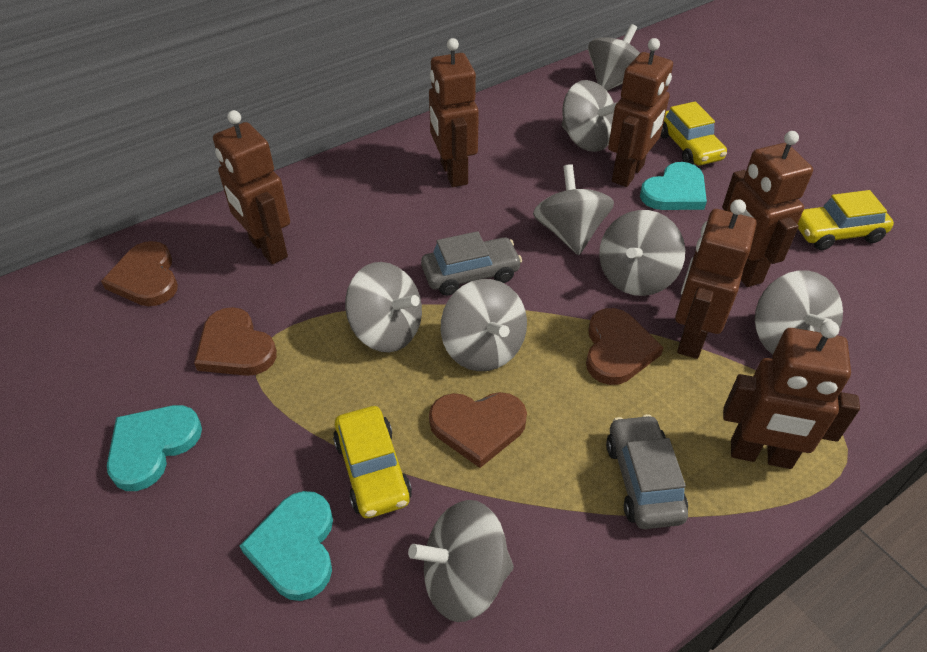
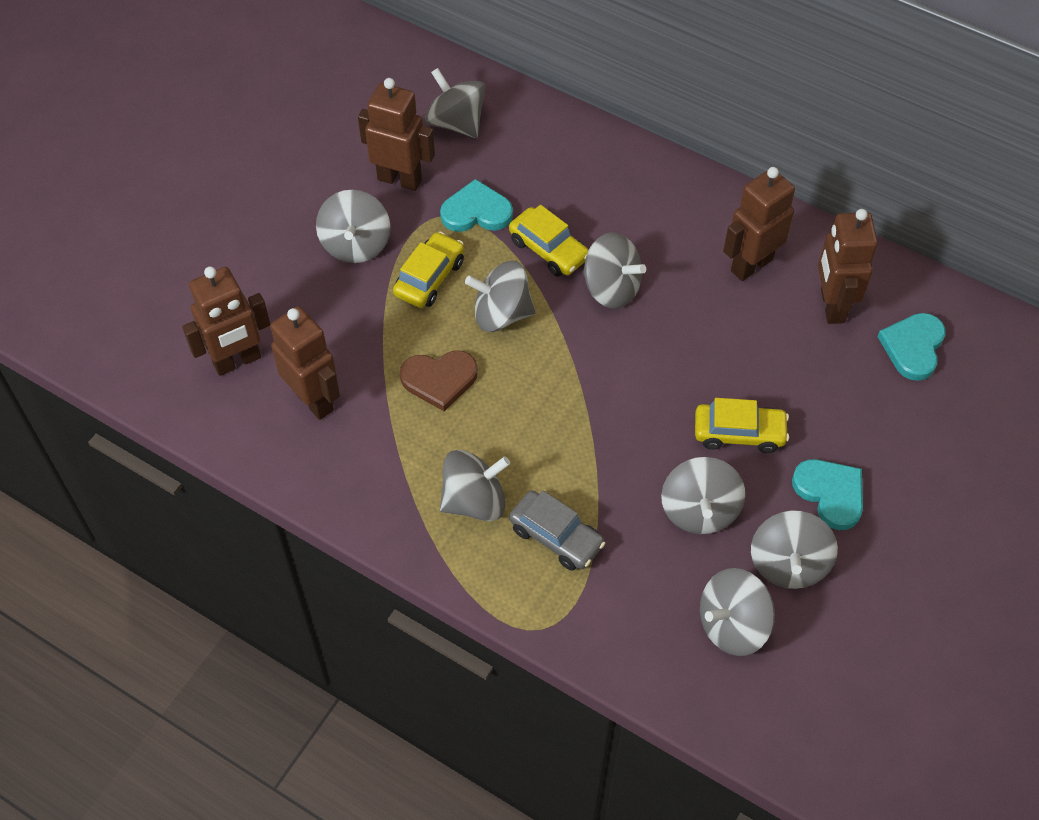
brown heart: [101,241,178,306] [194,307,277,376] [429,392,527,468] [586,308,664,385] = 4 -> [400,350,478,411] = 1
brown robot: [213,110,290,264] [429,38,479,187] [608,38,673,187] [675,199,756,359] [722,131,813,287] [723,321,860,469] = 6 -> [182,266,270,376] [270,306,340,420] [358,78,435,191] [723,167,795,281] [818,209,878,324] = 5
grey car: [421,231,522,296] [606,414,688,529] = 2 -> [509,490,606,571] = 1

